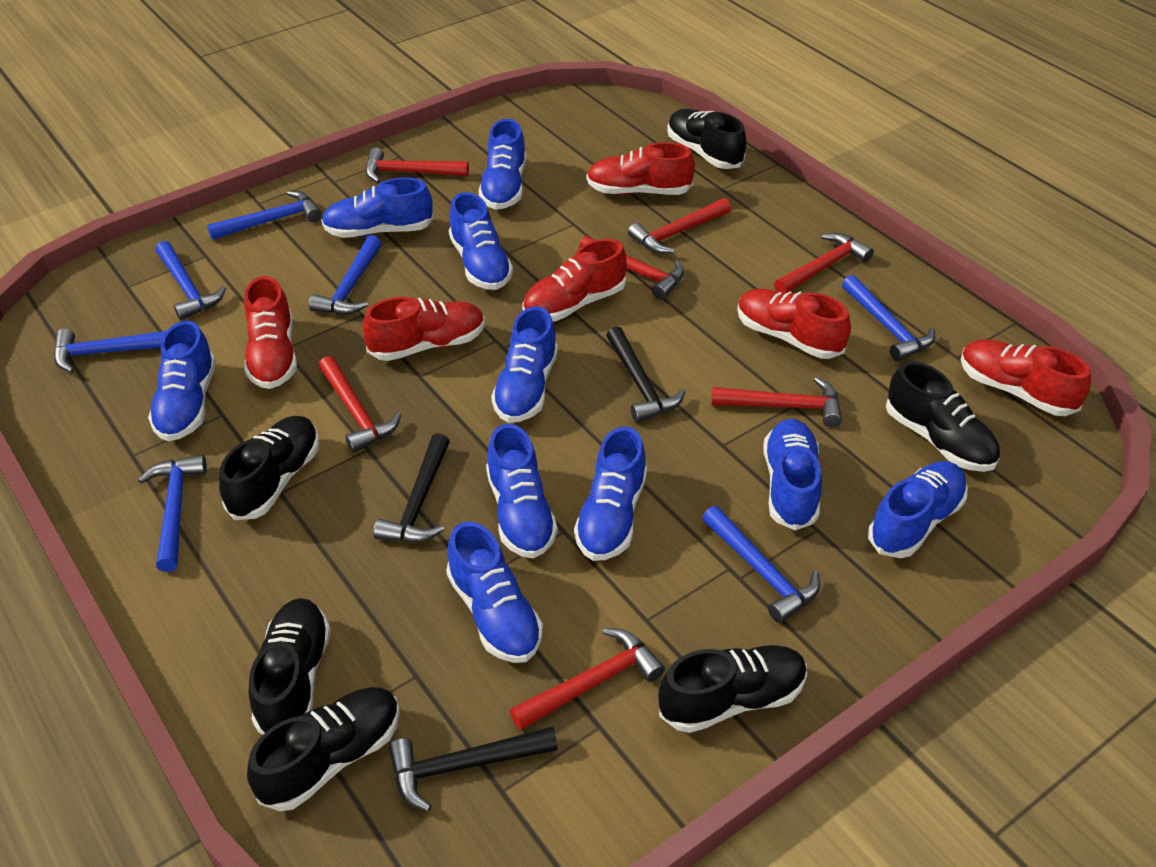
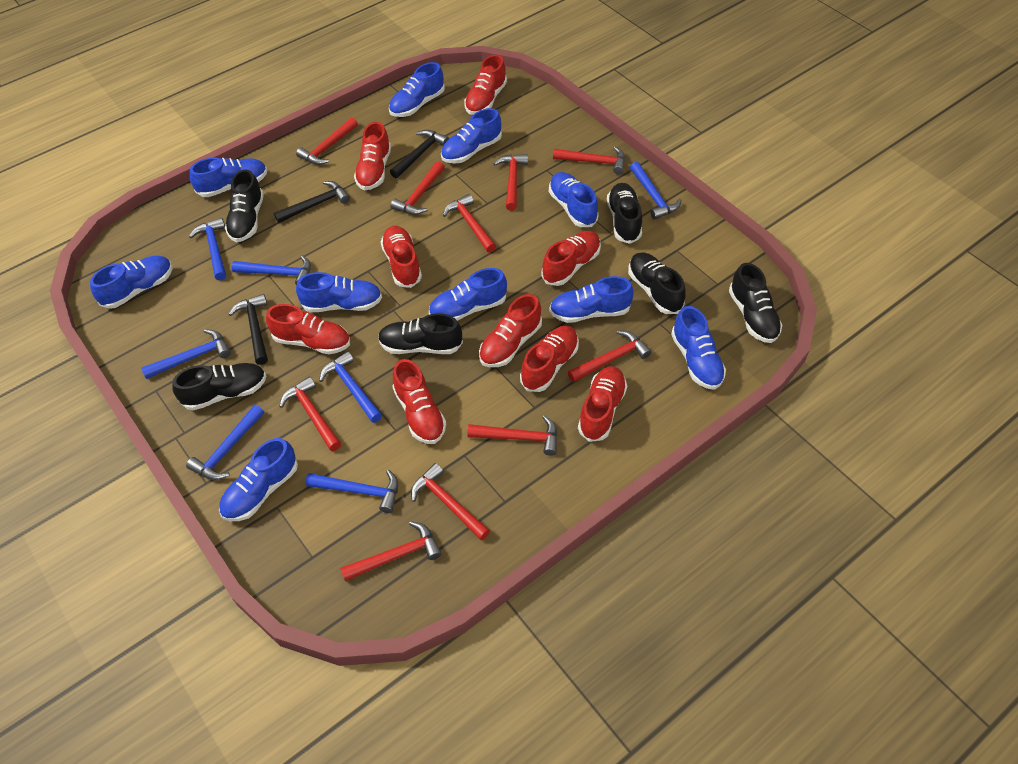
red hammer: [318,356,401,453] [365,147,469,183] [510,628,665,730] [579,236,684,300] [628,198,731,254] [711,377,842,427] [774,233,874,294] = 7 -> [279,377,341,451] [296,117,358,165] [340,521,442,581] [391,161,445,215] [411,463,490,540] [443,194,496,253] [467,415,558,456] [493,154,528,211] [553,146,625,175] [568,330,651,382] = 10
red shoe: [244,276,297,389] [363,297,485,361] [522,239,627,321] [587,142,695,195] [737,289,851,359] [961,339,1091,416] = 6 -> [266,304,350,354] [354,122,391,190] [380,226,422,288] [392,359,446,444] [464,55,507,115] [479,294,542,367] [520,326,579,392] [541,231,601,286] [578,366,627,442] = 9

